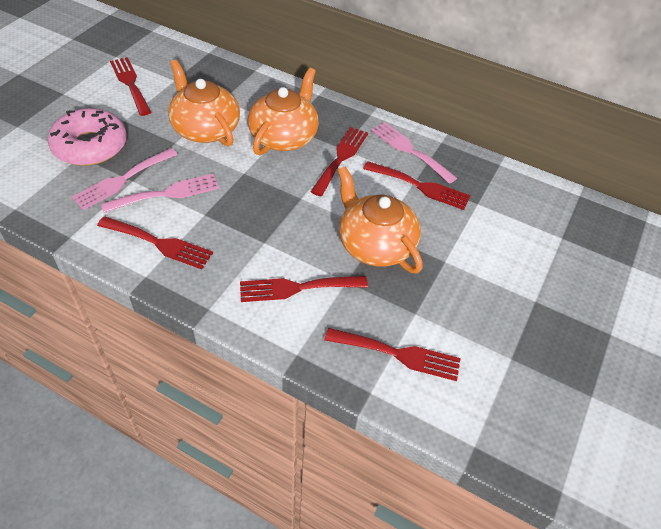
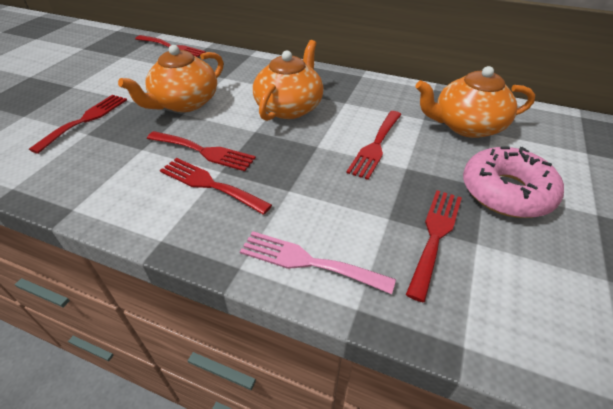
pink fork: [72,148,178,210] [101,174,219,213] [371,122,457,184] = 3 -> [240,231,396,294] = 1

